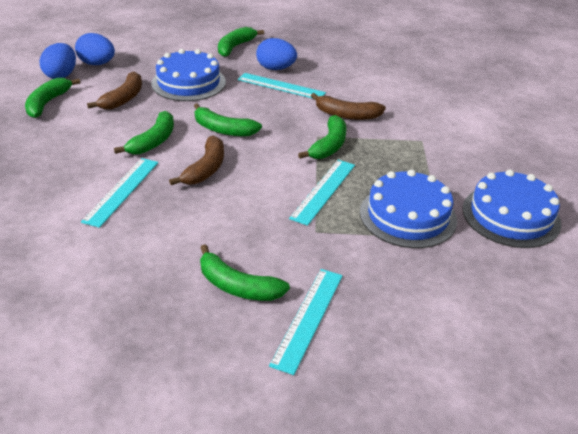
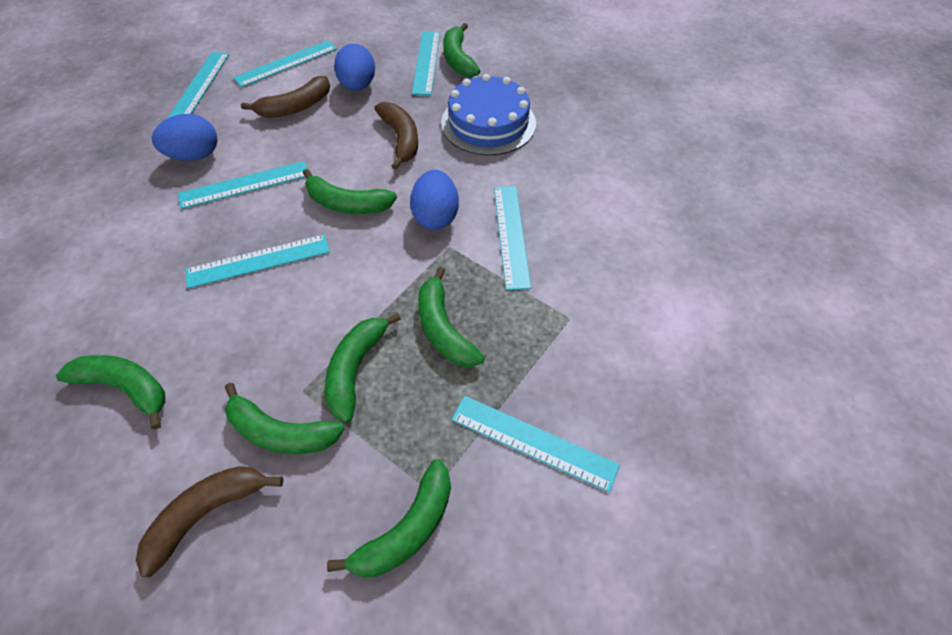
blue cake: [151,49,226,101] [360,169,457,248] [462,169,562,248] = 3 -> [441,74,536,156] = 1
green banana: [25,78,80,118] [114,111,174,154] [194,103,262,136] [200,244,290,301] [218,27,264,57] [298,115,346,159] = 6 -> [56,355,165,430] [225,383,344,454] [303,169,397,214] [325,313,401,423] [327,459,451,577] [418,267,484,367] [443,23,480,77] = 7
turquoise ruler: [81,158,158,228] [238,73,326,98] [269,269,343,375] [289,160,355,226] = 4 -> [167,52,229,119] [178,161,307,209] [185,234,330,288] [233,40,337,88] [412,31,440,95] [451,396,620,492] [494,186,531,290] = 7

